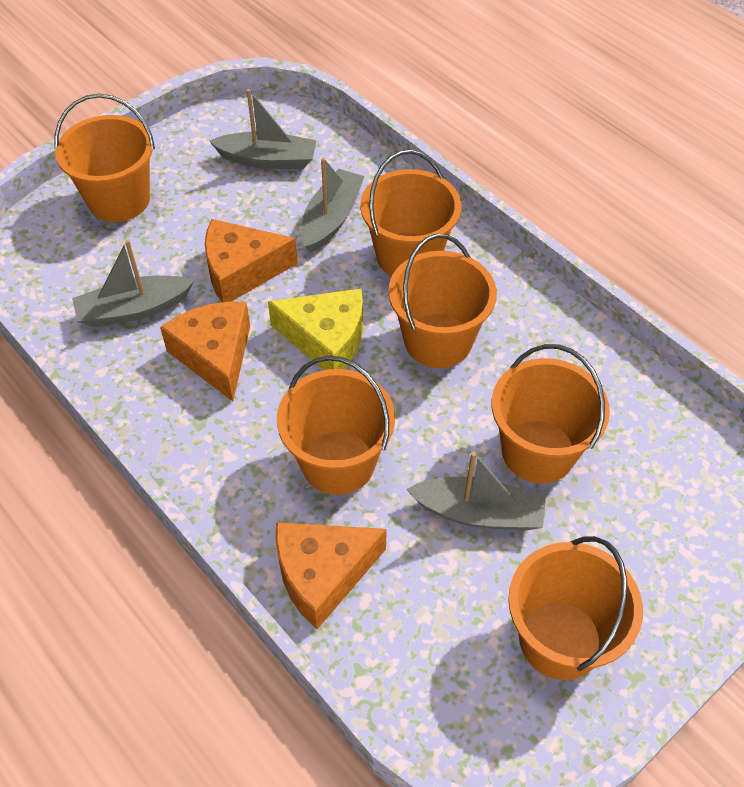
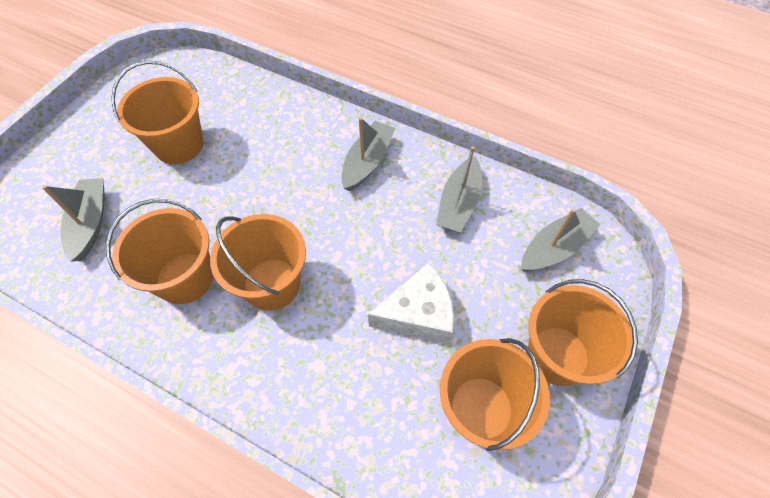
orange bucket: [55,94,155,222] [277,356,395,495] [360,150,461,276] [388,234,497,368] [492,344,610,483] [508,536,643,680] = 6 -> [106,199,213,304] [111,61,204,164] [210,214,306,311] [440,338,550,451] [528,279,638,386] = 5
orange cheese: [160,302,250,401] [205,219,298,302] [276,522,387,629] = 3 -> none = 0
white cheese: none = 0 -> [368,263,454,344] = 1
yellow cheese: [268,288,363,370] = 1 -> none = 0

